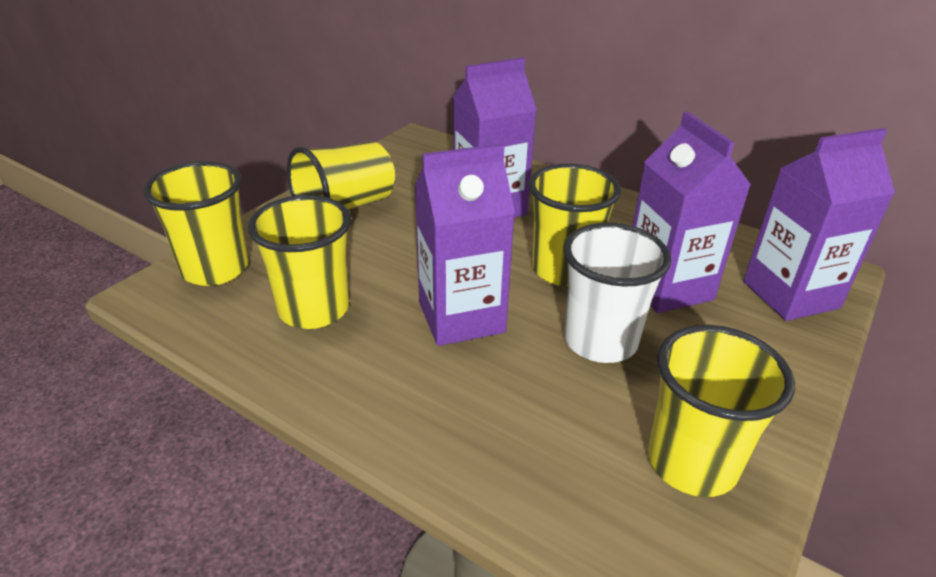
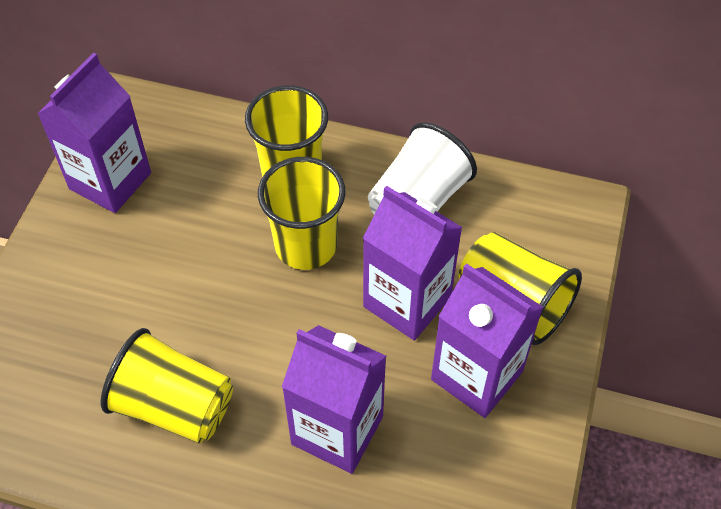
yellow cup: [143,161,248,286] [248,195,351,329] [287,141,395,209] [529,164,621,286] [648,325,795,497] = 5 -> [101,328,233,443] [245,85,328,177] [258,157,346,270] [459,232,582,345] = 4

